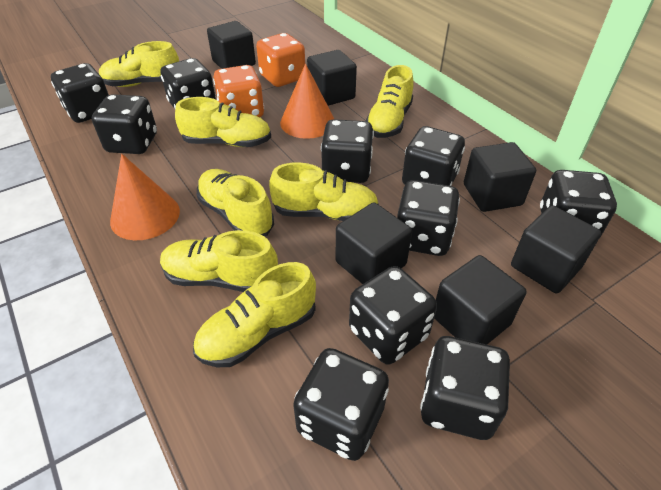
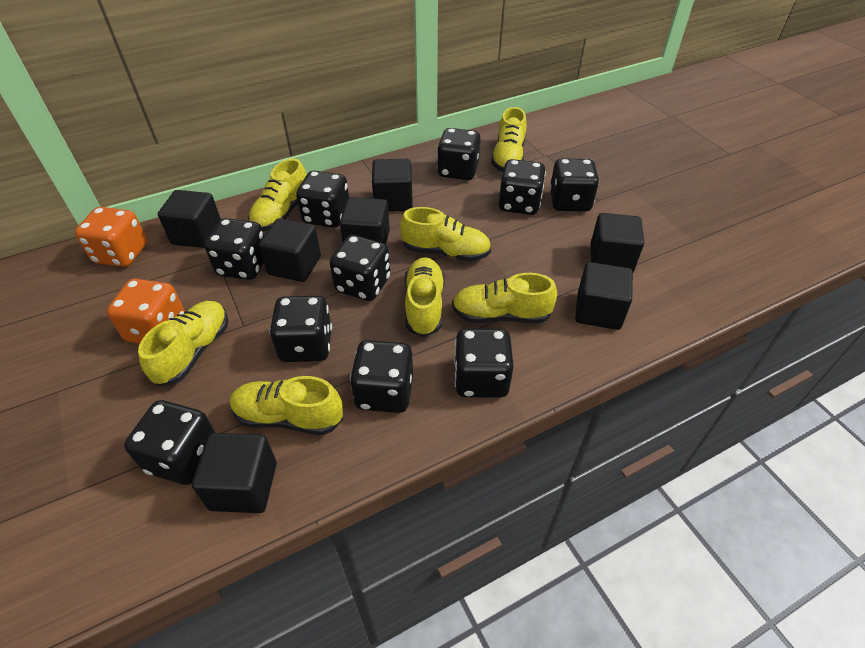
black cube: [207,21,256,69] [307,50,357,106] [336,202,412,284] [434,255,527,345] [464,142,536,212] [511,205,601,293] = 6 -> [158,190,221,248] [192,433,277,513] [259,218,321,282] [340,197,390,244] [372,159,413,211] [575,262,633,330] [591,213,644,272] = 7
orange cone: [110,154,180,240] [280,63,334,139] = 2 -> none = 0

